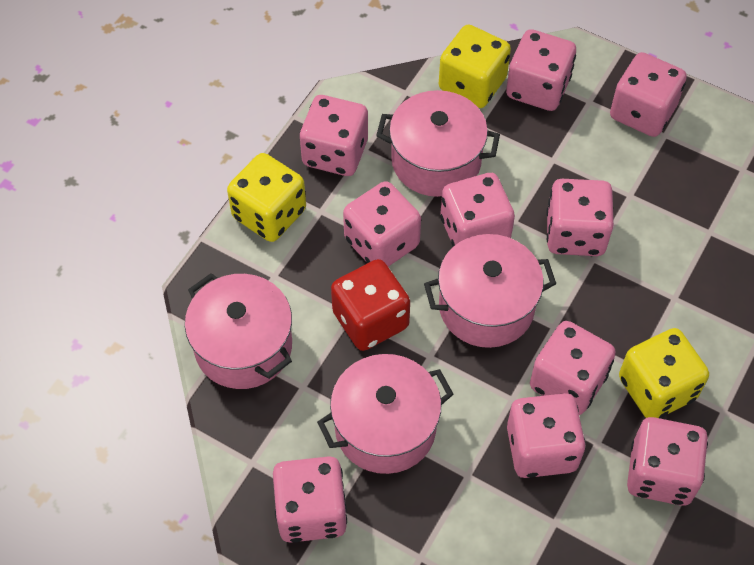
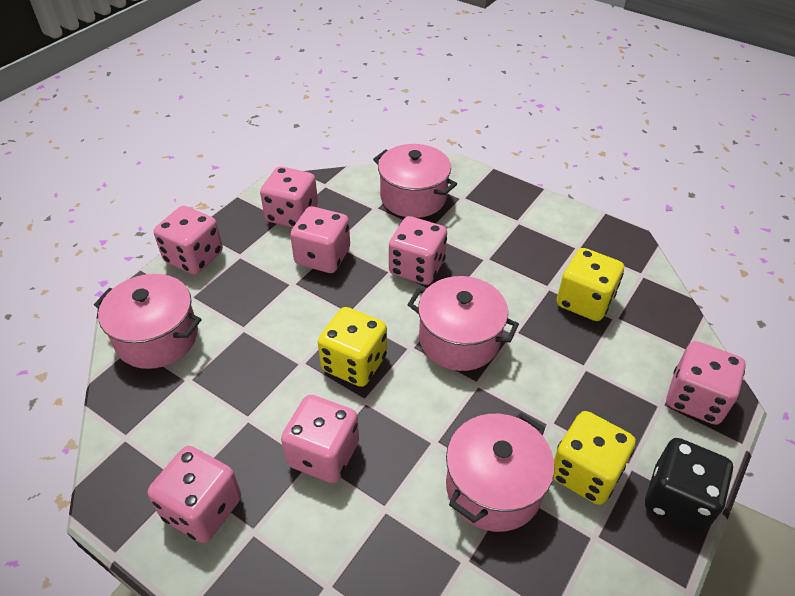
black dice: none = 0 -> [645,438,733,533] = 1
pink dice: [273,456,347,543] [300,95,368,176] [343,181,421,267] [440,173,515,247] [506,29,576,111] [507,393,586,478] [530,321,616,415] [546,179,614,256] [610,52,687,137] [627,417,708,506] = 10 -> [148,446,241,543] [154,206,223,275] [260,166,318,228] [281,395,359,483] [290,206,350,273] [389,216,447,285] [667,341,746,425] = 7
red dice: [331,259,410,351] = 1 -> none = 0

